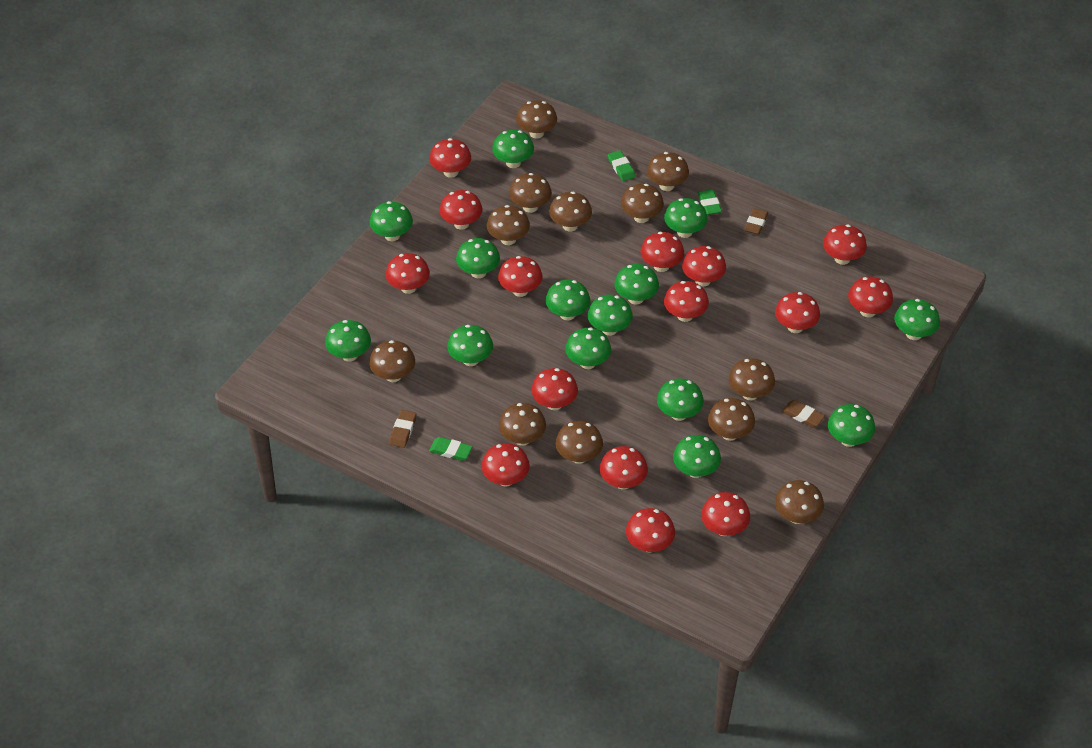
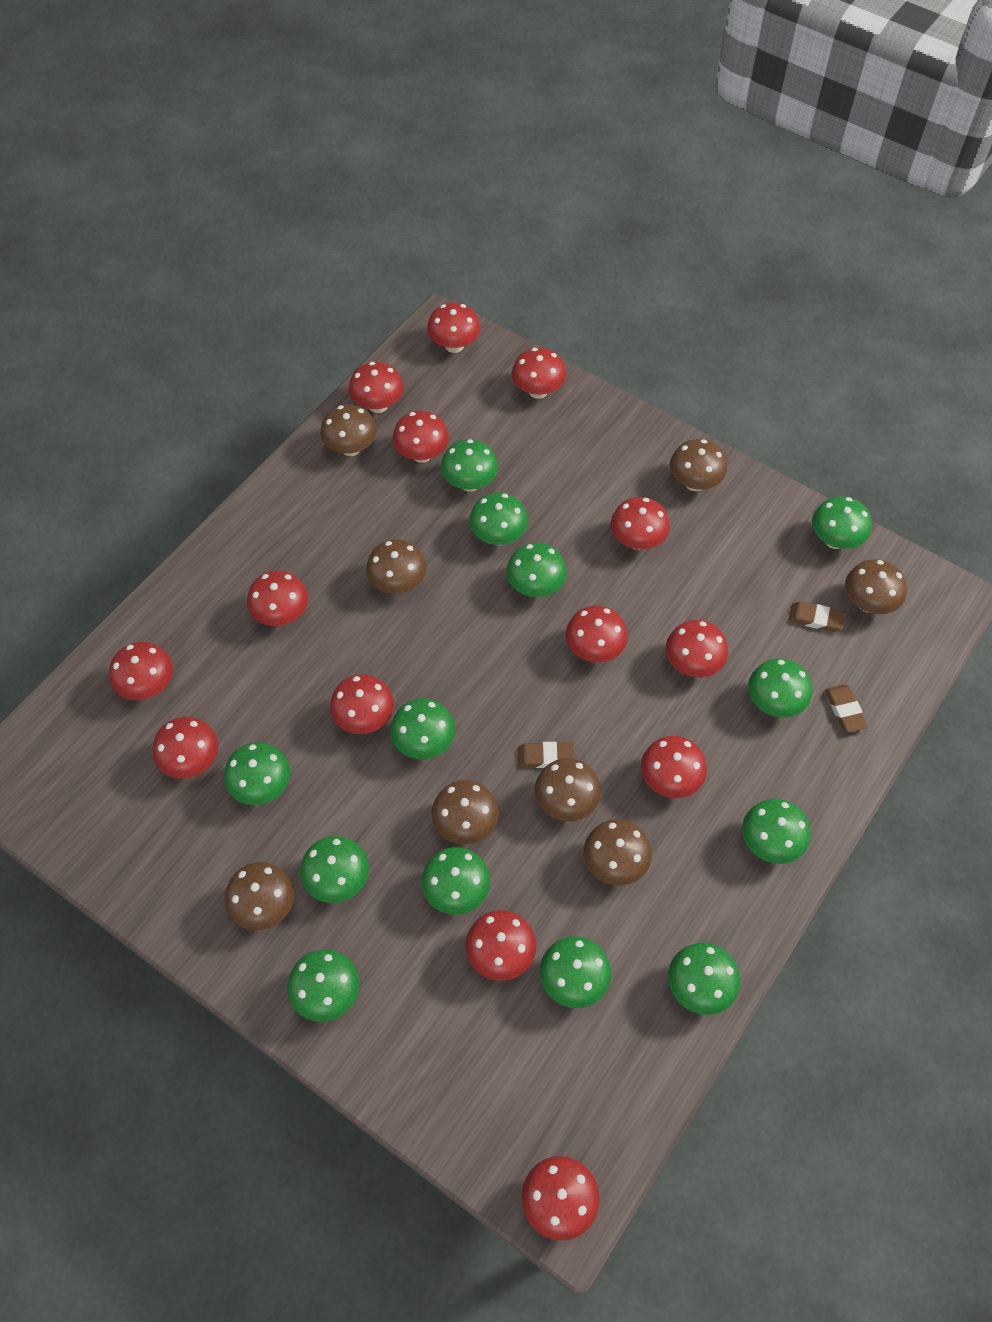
brown mushroom: [369,340,415,382] [487,205,530,245] [499,403,546,446] [509,173,552,213] [516,100,557,138] [549,192,592,232] [555,421,603,464] [621,184,664,223] [647,152,689,191] [708,398,755,441] [729,358,775,400] [775,480,824,524] = 12 -> [225,862,294,930] [320,405,377,456] [366,540,426,594] [432,780,499,845] [535,758,601,822] [584,819,652,886] [670,439,727,491] [845,559,907,614] = 8
green eraser: [429,437,473,461] [608,150,636,181] [698,189,722,215] = 3 -> none = 0
green mushroom: [325,320,371,362] [370,201,413,241] [447,325,493,366] [456,238,500,278] [492,130,534,168] [546,280,590,320] [565,328,611,369] [588,295,633,336] [615,264,659,305] [657,378,704,421] [664,198,707,238] [673,435,721,478] [828,404,875,447] [894,299,940,340] = 14 -> [224,742,290,805] [287,949,360,1022] [300,836,369,903] [390,698,455,759] [421,847,490,915] [441,439,498,491] [469,493,528,545] [506,543,567,597] [540,936,611,1008] [668,943,740,1015] [742,799,810,864] [748,658,812,718] [812,496,872,549] = 13
red mushroom: [385,253,430,294] [429,138,471,178] [440,190,482,230] [481,443,530,487] [498,256,543,297] [531,368,578,410] [600,446,648,490] [626,508,675,552] [641,232,684,272] [664,281,709,322] [682,246,726,287] [701,492,750,536] [775,292,820,333] [823,224,867,265] [848,277,893,317] = 15 -> [109,642,173,700] [152,717,218,778] [247,571,308,626] [330,674,394,734] [349,362,404,413] [392,411,449,463] [427,302,481,353] [465,910,536,981] [512,348,566,399] [521,1156,600,1241] [566,605,628,662] [611,497,670,550] [641,736,707,798] [666,620,728,677] = 14

